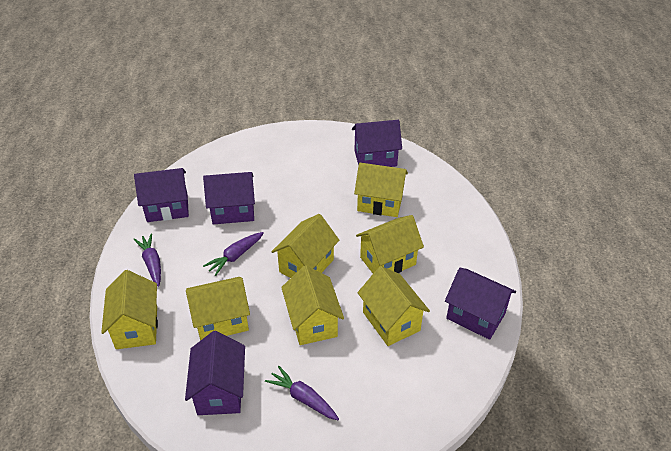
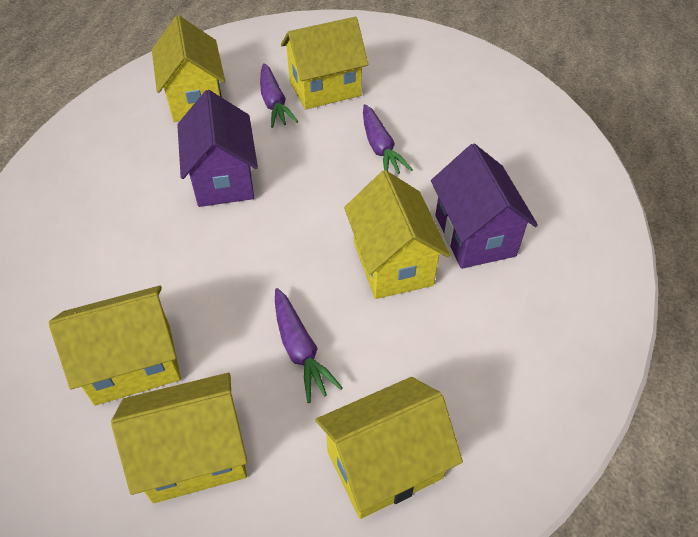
purple house: [134,168,189,222] [185,331,245,415] [203,172,255,224] [352,120,402,167] [445,268,516,340] = 5 -> [177,90,258,207] [431,144,538,269] = 2
yellow house: [101,270,158,349] [186,277,250,341] [272,214,339,278] [281,265,344,345] [354,163,408,217] [356,215,424,273] [357,266,430,346] = 7 -> [49,286,181,405] [111,373,247,503] [152,15,225,122] [281,17,368,110] [316,377,463,519] [344,170,450,299] = 6

